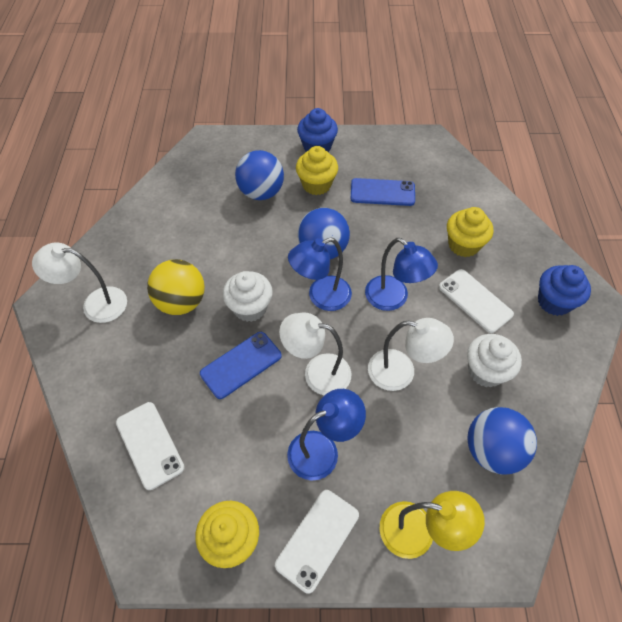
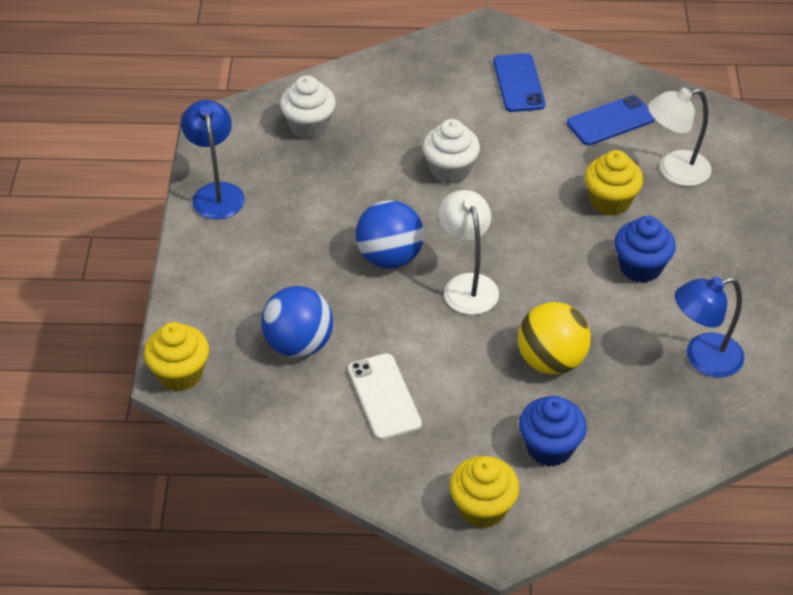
blue ball: [235,150,284,200] [298,208,350,259] [468,407,537,474] = 3 -> [261,286,333,358] [356,200,424,269] = 2
blue lamp: [287,389,366,481] [288,237,352,311] [365,238,438,311] = 3 -> [181,100,245,220] [675,277,744,378] = 2
white lamp: [32,242,127,323] [279,313,351,395] [368,318,454,391] = 3 -> [439,190,499,315] [648,88,711,186] = 2
white phone: [116,402,185,490] [275,490,359,594] [439,269,514,333] = 3 -> [348,353,422,440] = 1
yellow lamp: [380,491,485,559] = 1 -> none = 0

